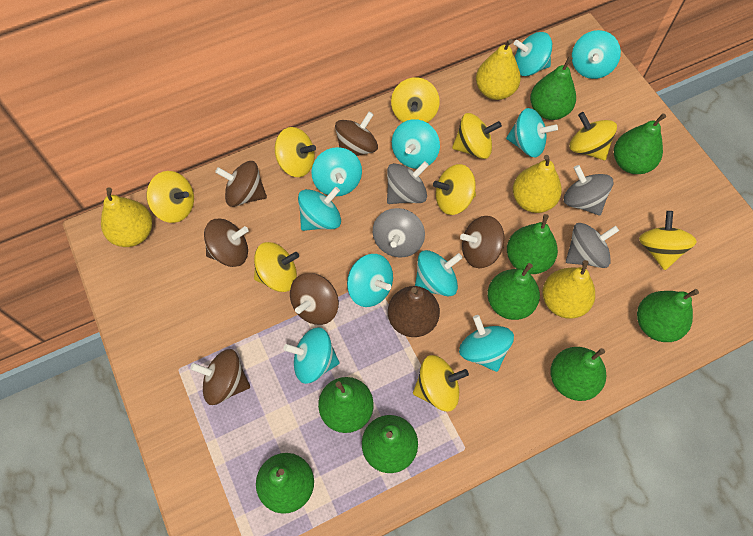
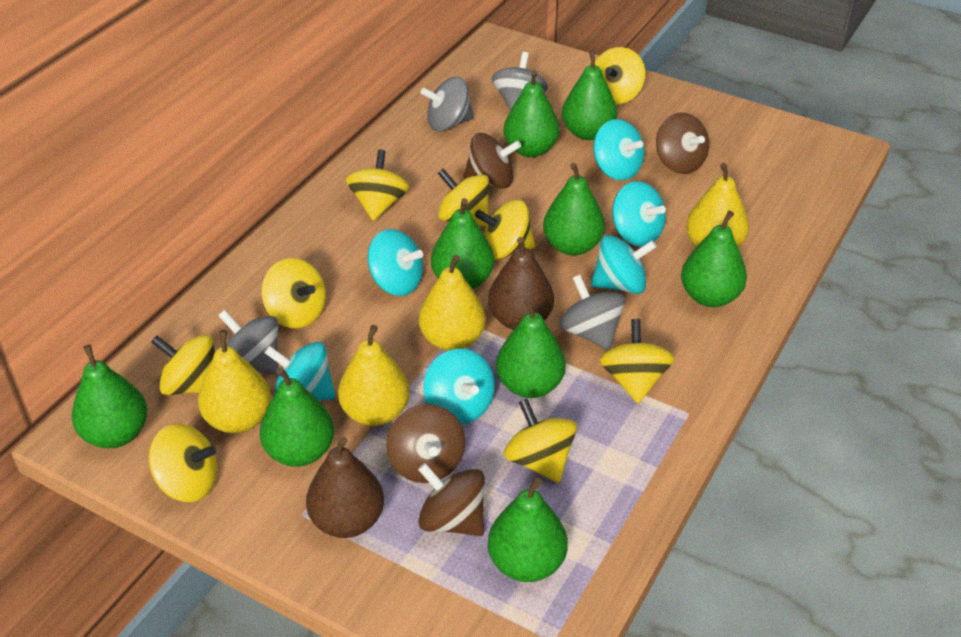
brown pear: [388,286,440,337] = 1 -> [306,437,384,538] [488,237,554,330] = 2
brown spinning top: [190,349,250,405] [204,219,248,267] [215,161,267,207] [290,273,339,325] [335,112,378,156] [460,216,505,268] = 6 -> [386,404,465,483] [418,463,485,536] [464,133,521,188] [656,113,709,174] = 4
turquoise spinning top: [283,327,339,384] [298,187,341,231] [311,147,362,197] [347,254,393,307] [392,119,440,169] [415,250,462,296] [459,315,514,372] [506,108,558,158] [514,32,552,76] [572,30,621,79] = 10 -> [264,342,336,401] [368,229,423,296] [424,349,495,424] [591,235,657,294] [593,119,645,180] [612,181,666,247] = 6

